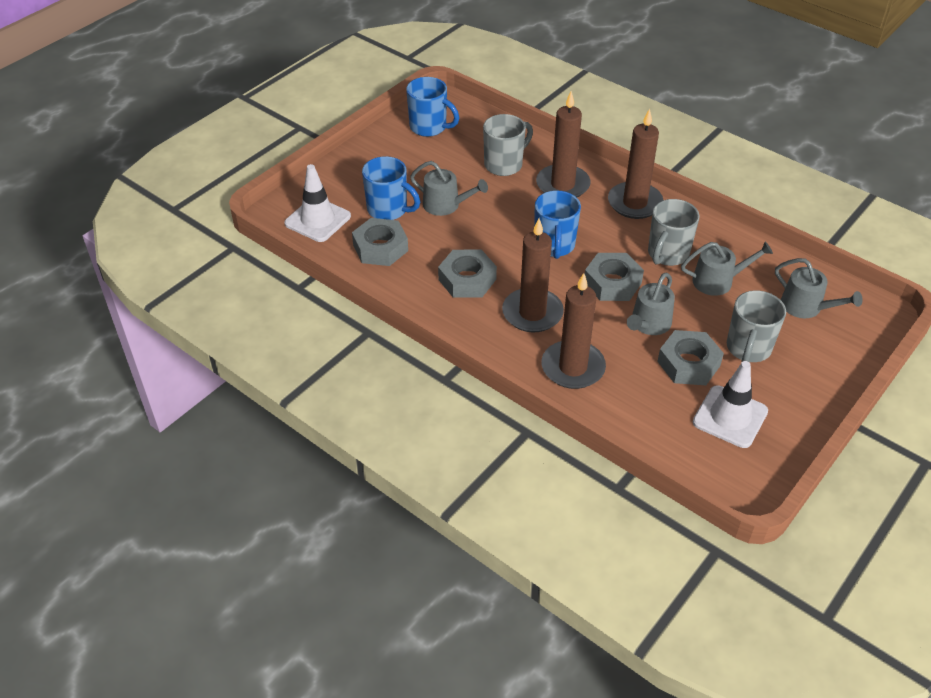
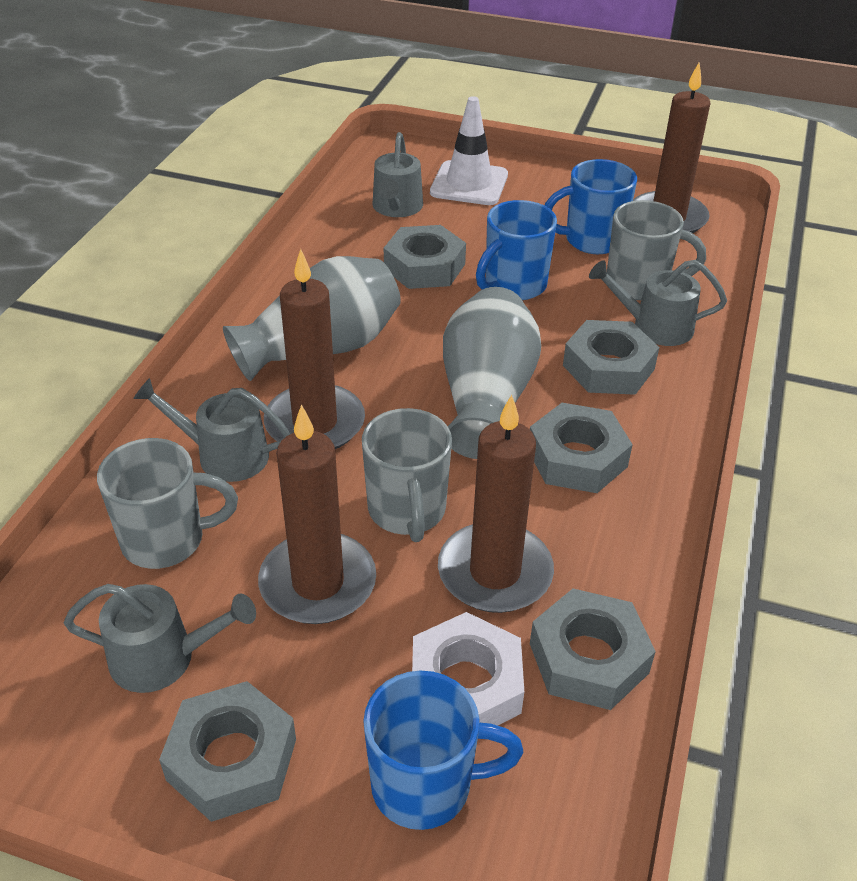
grey nut: [352,218,408,266] [438,249,497,298] [585,253,644,301] [657,330,724,385] = 4 -> [159,681,296,822] [384,225,466,289] [530,403,633,493] [530,589,656,710] [563,320,659,395] = 5
grey vase: none = 0 -> [223,256,401,381] [443,287,541,459] = 2
white nut: none = 0 -> [412,612,524,726] = 1
white traffic cone: [284,164,351,242] [693,361,768,448] = 2 -> [430,96,508,205] = 1

